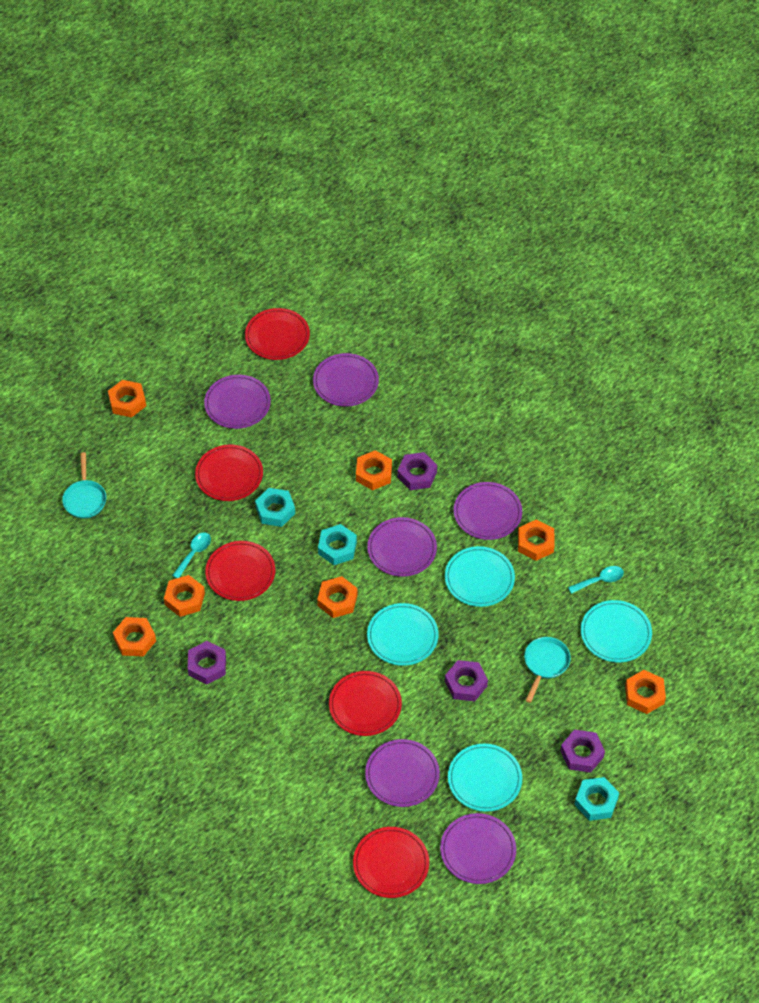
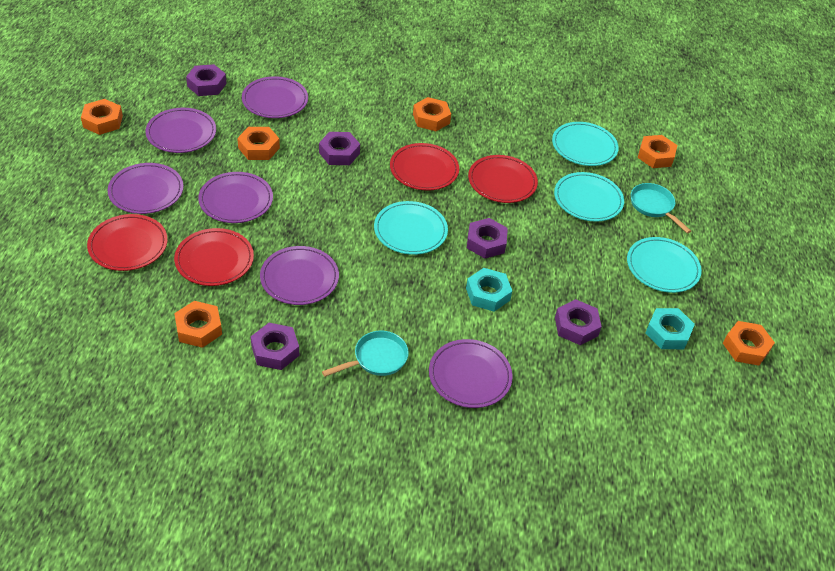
orange nut: [108,380,146,418] [113,617,156,657] [164,575,205,617] [317,576,358,618] [356,450,392,490] [518,519,555,561] [625,670,666,714] = 7 -> [81,99,123,135] [174,301,222,348] [237,127,280,160] [413,97,451,131] [638,135,677,168] [723,321,775,365] = 6
purple nut: [188,641,226,685] [397,452,437,490] [445,660,488,701] [560,729,605,773] = 4 -> [186,64,227,96] [251,323,299,370] [319,132,360,165] [467,218,508,259] [555,299,602,345] = 5
red plate: [195,445,263,501] [205,541,275,601] [245,308,310,360] [329,671,402,736] [353,827,429,898] = 5 -> [87,214,168,271] [174,228,254,286] [390,143,459,191] [468,155,538,203] = 4
turquoise nut: [255,488,295,527] [318,524,357,565] [574,777,619,821] = 3 -> [466,268,512,312] [645,308,695,349] = 2
turquoise spoon: [172,532,211,578] [568,566,624,594] = 2 -> none = 0

